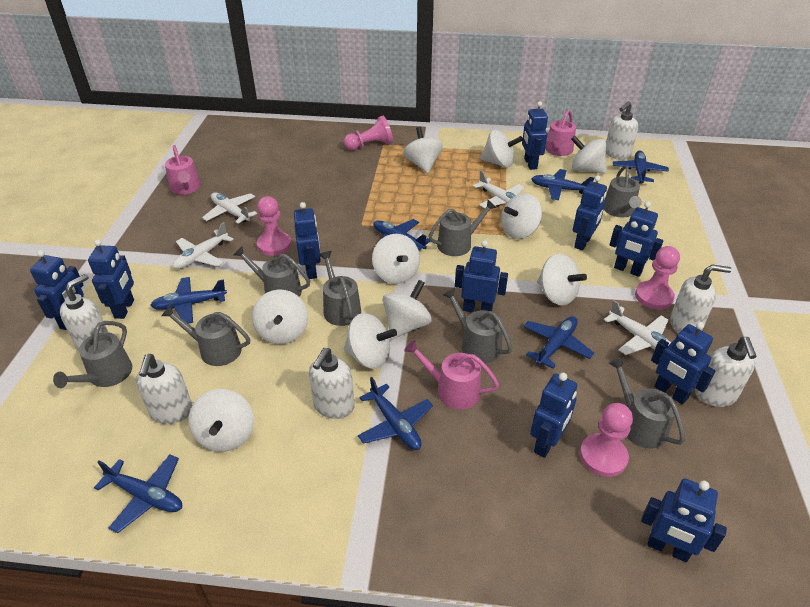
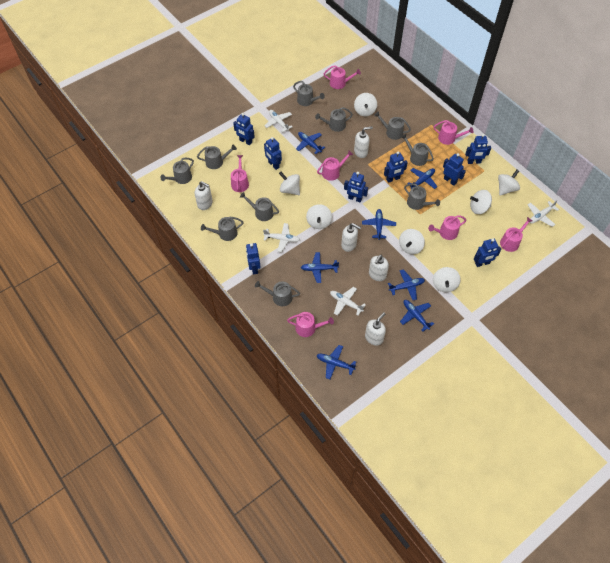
blue robot: [30,250,84,330] [88,239,134,319] [294,202,321,279] [455,240,508,312] [522,101,548,170] [530,373,577,458] [573,175,607,250] [610,202,663,277] [641,479,727,562] [651,322,715,405] = 10 -> [233,113,255,145] [246,243,260,275] [264,137,282,170] [344,172,368,203] [384,151,408,183] [443,153,466,186] [465,134,491,164] [474,238,501,267] = 8
grey watering can: [53,321,132,388] [161,305,250,366] [233,246,310,297] [319,251,361,326] [428,200,497,256] [443,288,513,363] [604,165,642,217] [609,357,685,448] = 8 -> [161,158,194,184] [197,145,237,169] [201,217,244,241] [240,192,279,221] [255,281,300,306] [293,81,325,106] [315,107,353,132] [374,111,411,140] [401,134,434,166] [404,183,440,210] = 10
pink pawn: [257,196,291,256] [344,116,393,150] [580,403,633,477] [635,246,680,309] = 4 -> none = 0
pink watering can: [165,145,201,195] [404,340,499,409] [545,110,576,156] = 3 -> [231,155,249,192] [287,312,334,337] [317,150,353,181] [324,65,361,89] [428,215,466,240] [434,120,473,145] [500,217,532,252] = 7
white soap dispenser: [60,274,108,351] [136,354,192,424] [309,348,355,419] [606,101,639,160] [670,264,731,333] [695,337,757,407] = 6 -> [195,181,213,210] [341,223,361,252] [354,126,373,158] [365,312,386,346] [369,255,389,281] = 5
white spinning top: [188,389,254,452] [252,290,308,344] [344,313,397,369] [372,234,420,284] [383,280,432,340] [403,127,443,173] [480,130,523,168] [501,193,542,239] [537,254,587,305] [571,136,606,174] = 10 -> [279,172,300,195] [306,204,332,229] [354,93,377,116] [399,229,425,255] [433,267,461,292] [470,190,492,214] [498,170,520,196] = 7

